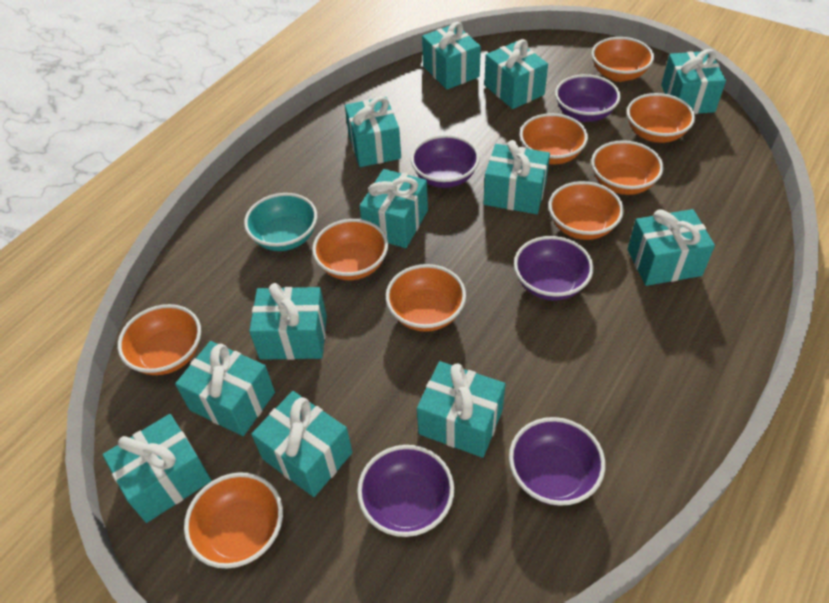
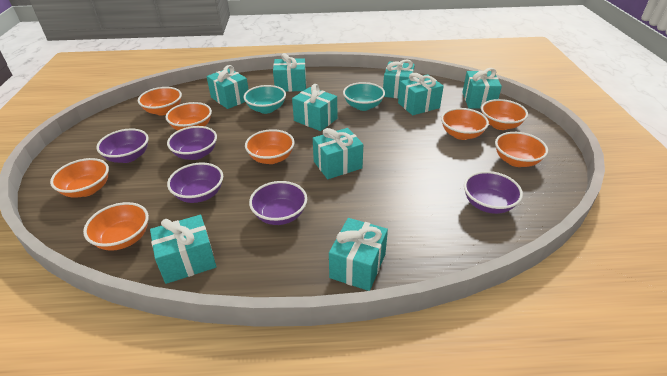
orange bowl: [117,304,201,375] [184,472,283,569] [312,219,388,280] [386,264,466,332] [520,113,588,165] [549,181,624,240] [591,140,663,195] [592,37,654,82] [627,93,695,143] = 9 -> [50,158,109,198] [83,202,149,251] [138,87,182,115] [165,102,212,131] [245,129,295,164] [441,108,489,140] [481,99,528,130] [495,132,548,167] = 8
turquoise bowl: [244,193,317,251] = 1 -> [244,85,286,114] [343,82,385,111] = 2
turquoise gift: [103,414,211,523] [175,341,275,436] [249,283,327,360] [251,391,353,497] [345,96,401,167] [360,169,428,248] [417,361,505,458] [422,22,481,90] [483,140,550,214] [484,39,548,109] [627,209,715,286] [661,49,726,114] = 12 -> [150,215,216,284] [206,65,249,109] [273,53,306,92] [292,84,337,131] [313,128,363,179] [329,218,388,291] [383,59,415,98] [398,73,444,115] [462,68,502,109] = 9

